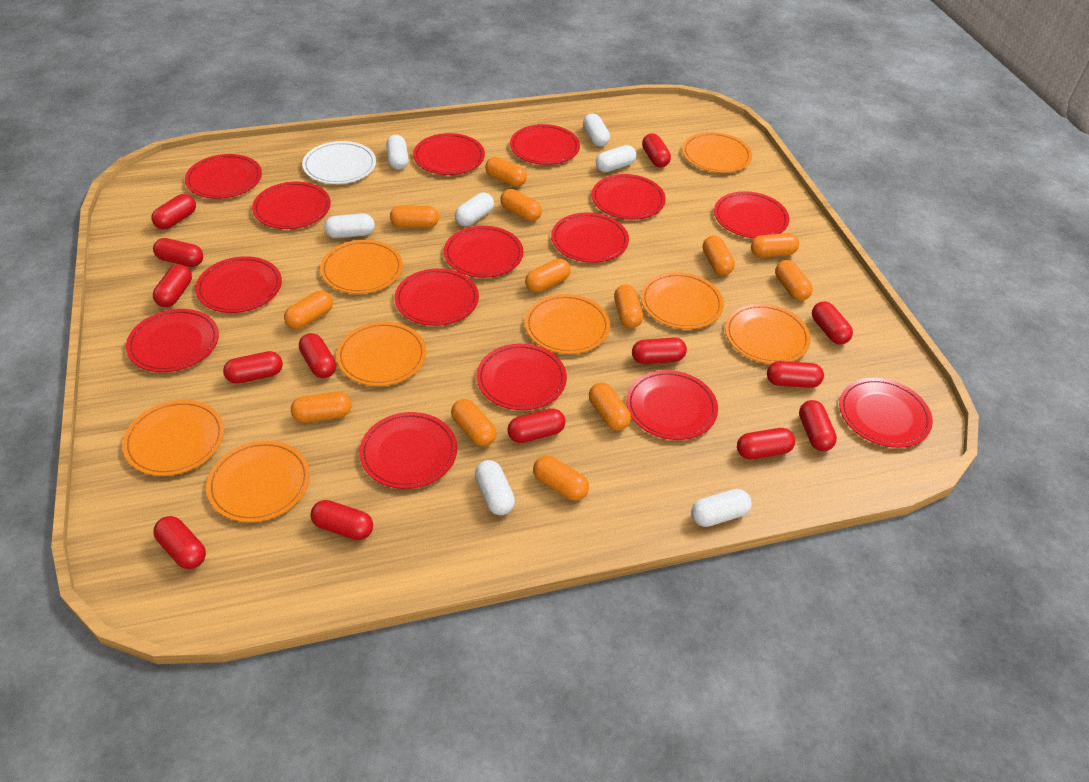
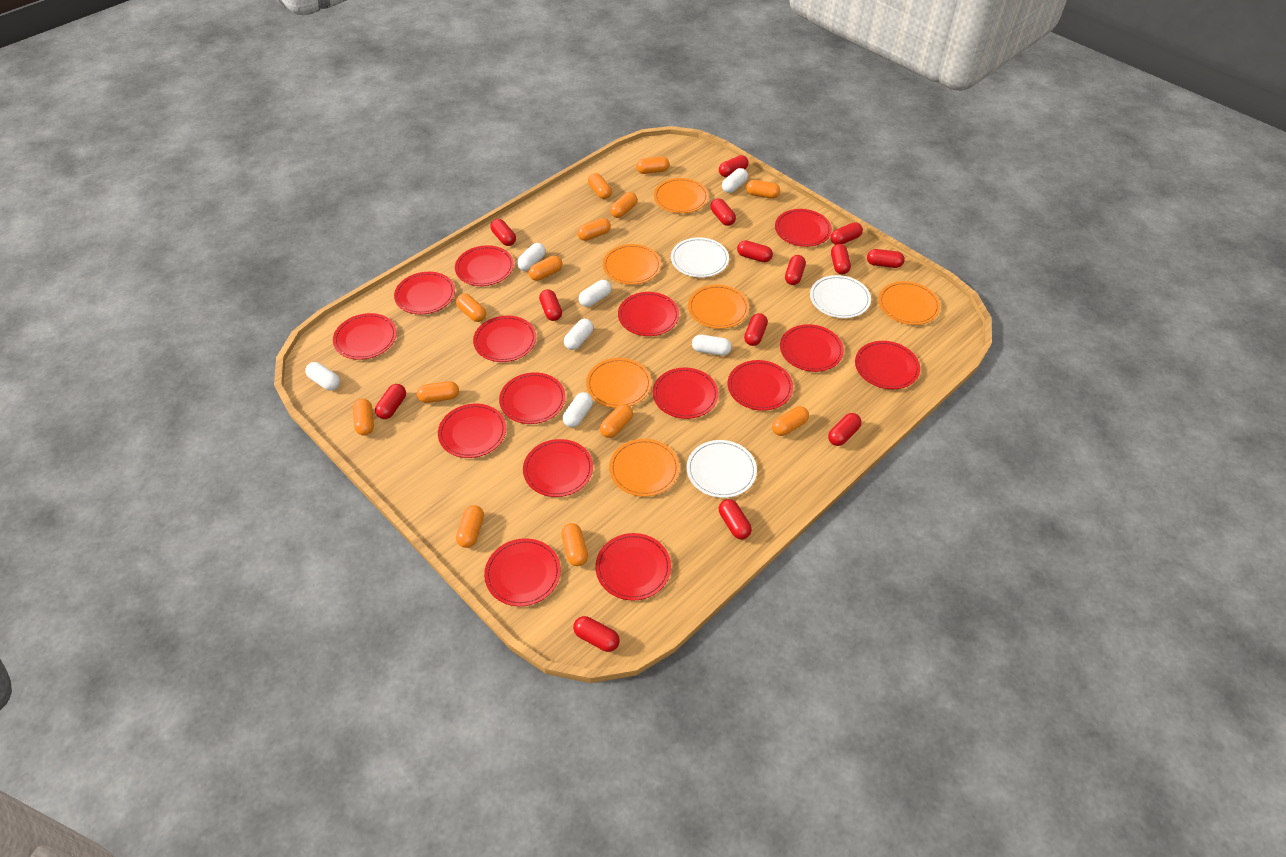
orange plate: [122,400,224,476] [206,441,310,522] [320,240,403,294] [336,322,426,386] [525,294,610,354] [641,272,724,329] [682,132,752,173] [725,304,811,364] = 8 -> [586,358,651,408] [603,244,661,284] [609,439,679,497] [654,178,709,213] [688,285,749,329] [878,281,940,325] = 6
white plate: [302,141,376,184] = 1 -> [671,237,729,277] [687,440,757,498] [810,275,871,318] = 3

